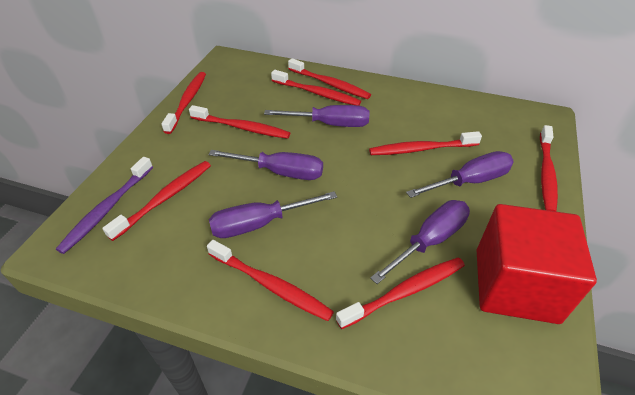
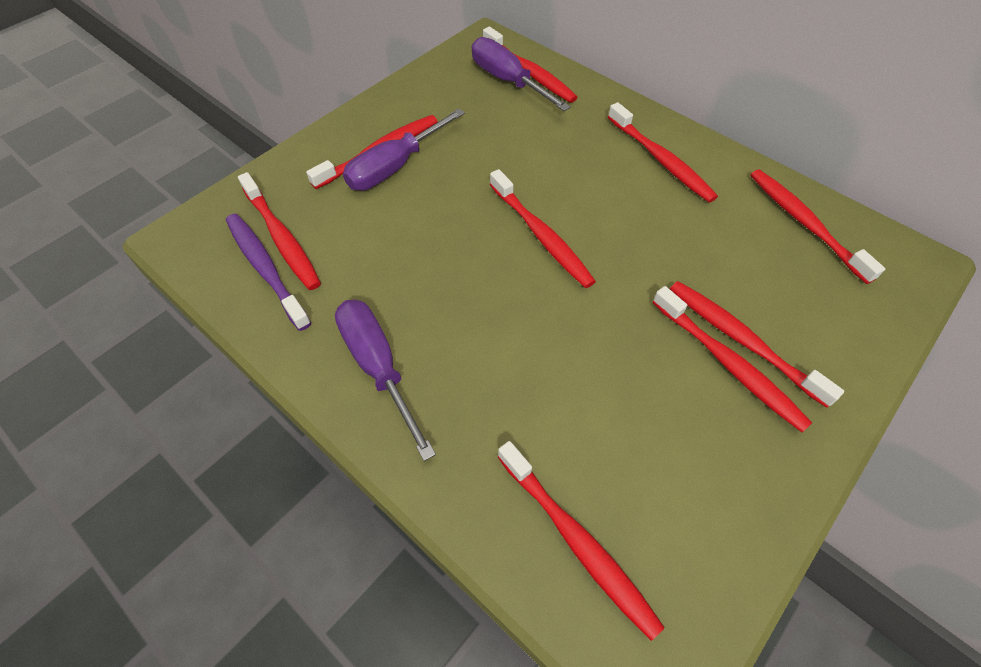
purple screwdriver: [208,150,323,180] [209,191,337,238] [264,105,370,127] [370,200,470,284] [406,151,514,198] = 5 -> [335,300,436,461] [343,108,465,191] [472,37,571,111] = 3
red cube: [477,204,597,324] = 1 -> none = 0

